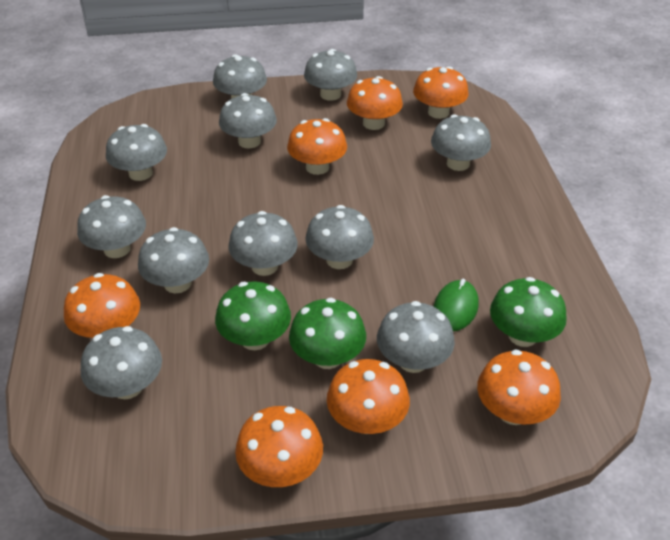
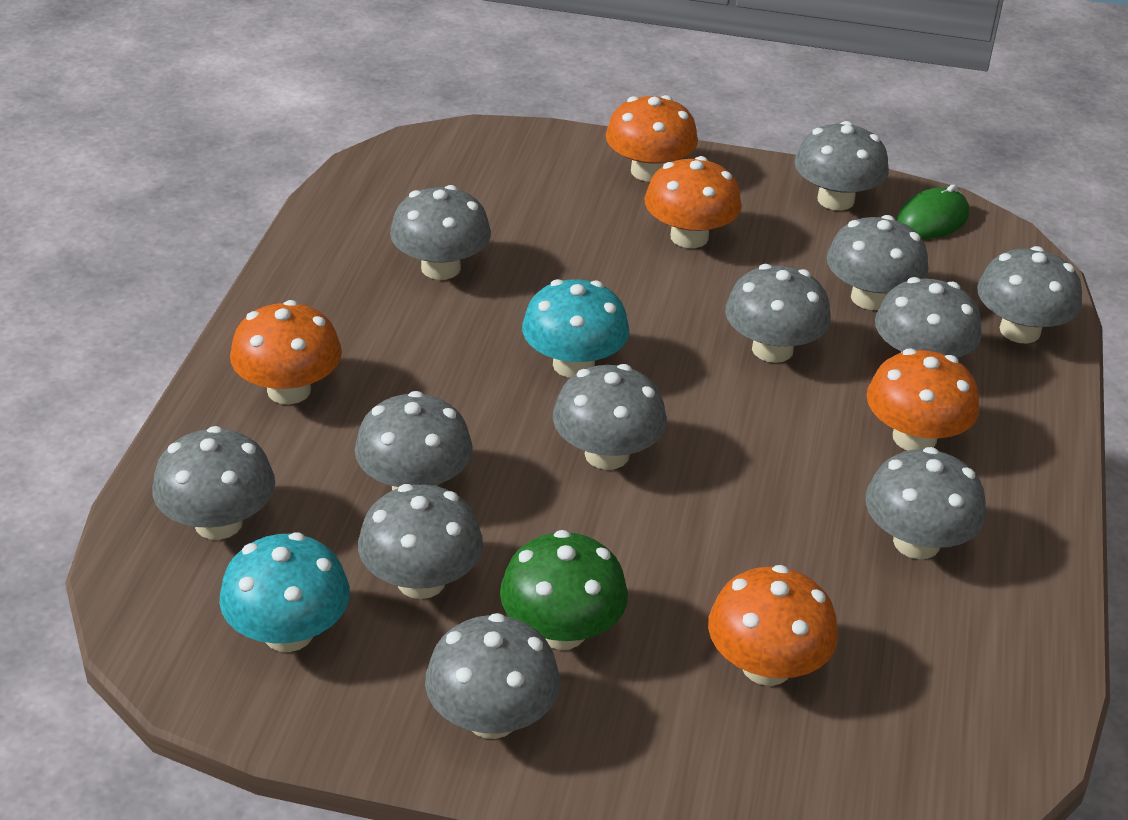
green mushroom: [215,281,291,350] [289,298,366,369] [490,277,567,347] = 3 -> [500,530,628,650] = 1
grey mushroom: [77,195,146,258] [81,326,162,399] [106,124,167,181] [138,227,209,293] [213,54,267,99] [219,93,277,148] [228,211,298,276] [304,49,357,101] [305,205,374,269] [377,301,455,373] [431,114,491,171] = 11 -> [152,426,275,540] [355,391,473,490] [358,484,483,599] [390,185,491,280] [425,613,560,739] [553,364,667,470] [725,264,831,363] [794,121,889,210] [827,215,928,310] [865,447,986,559] [875,277,982,358] [977,246,1082,344] = 12
orange mushroom: [64,273,140,338] [235,406,323,487] [287,118,347,175] [327,359,410,434] [347,76,403,130] [413,66,469,119] [477,350,561,425] = 7 -> [230,300,342,404] [606,95,698,182] [645,156,742,248] [708,565,838,686] [866,349,979,451] = 5
turquoise mushroom: none = 0 -> [219,532,350,652] [522,279,629,378] = 2

